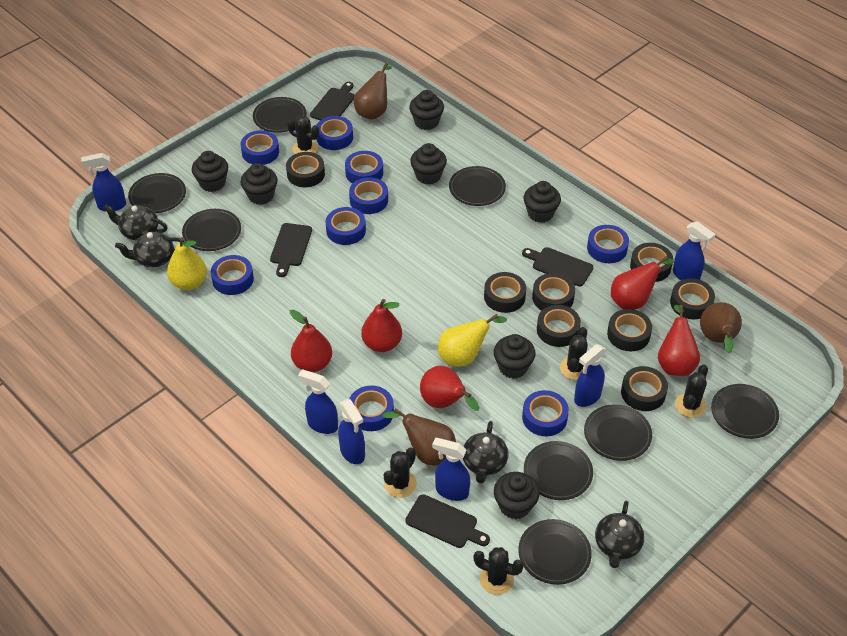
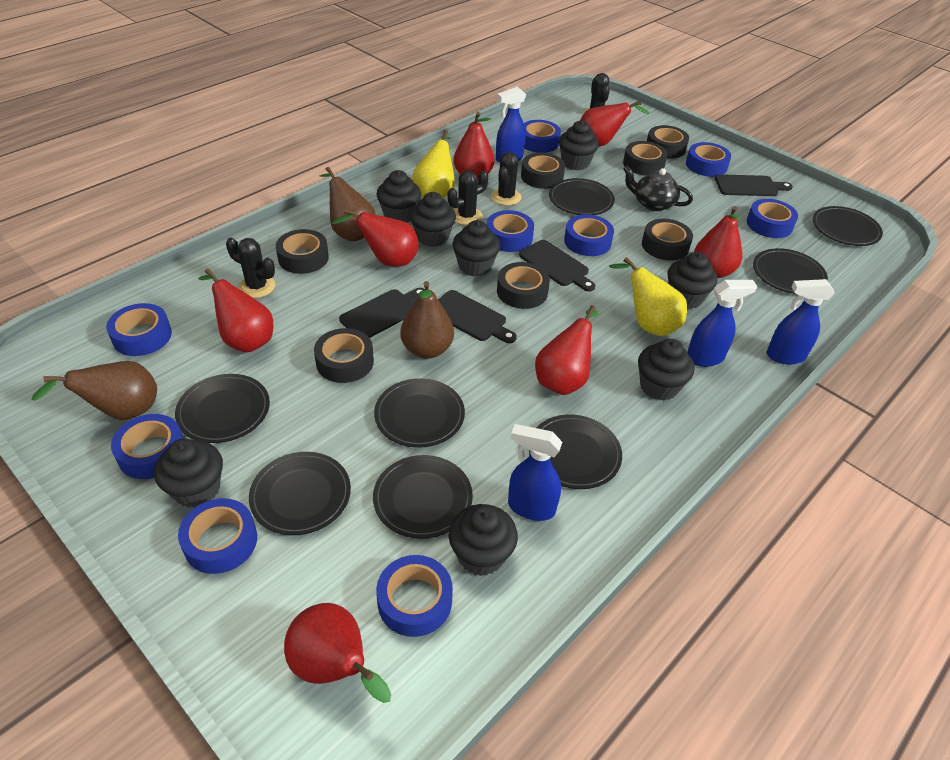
black cactus: [287,115,319,154] [384,448,417,498] [473,547,524,595] [560,327,588,380] [675,365,708,418] = 5 -> [226,238,275,298] [448,170,488,225] [491,152,522,206] [583,73,610,114] = 4
black cupcake: [192,151,228,192] [241,163,278,205] [409,90,444,130] [410,143,447,185] [494,334,536,378] [494,472,540,519] [523,181,561,223] = 7 -> [154,439,223,508] [376,170,421,222] [410,192,456,247] [449,504,518,576] [452,220,500,277] [559,121,599,170] [638,339,695,401] [667,252,718,309] = 8
black tape: [286,152,325,187] [484,272,526,313] [532,273,575,310] [537,305,581,347] [607,309,652,351] [621,366,668,411] [630,243,673,282] [670,278,715,319] = 8 -> [276,229,329,274] [314,328,374,383] [497,262,550,309] [521,153,565,189] [623,141,668,176] [642,219,693,261] [647,125,689,158] = 7
black teapot: [103,205,168,240] [115,232,185,267] [463,421,508,484] [595,501,644,568] = 4 -> [623,166,693,211] = 1
blue spray bottle: [81,153,126,212] [298,370,338,434] [338,399,365,464] [432,438,470,501] [574,344,607,407] [673,221,715,280] = 6 -> [496,87,526,163] [508,424,562,521] [687,280,757,367] [767,279,835,364] = 4
red pear: [290,310,332,372] [361,299,402,352] [420,366,480,411] [611,256,674,310] [658,305,700,376] = 5 -> [198,268,273,353] [284,603,391,703] [332,209,419,267] [453,112,494,180] [535,305,599,395] [580,101,649,146] [694,206,742,278] = 7

